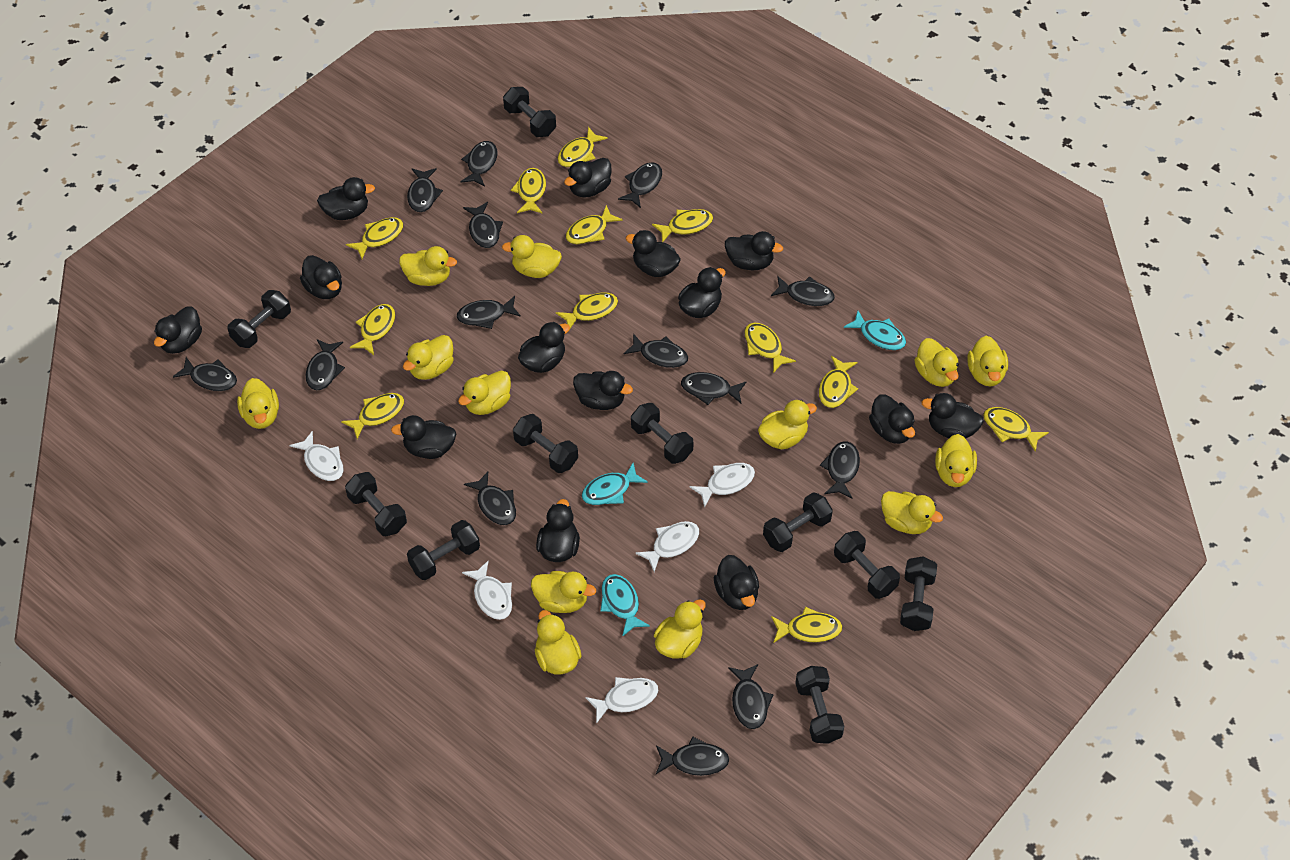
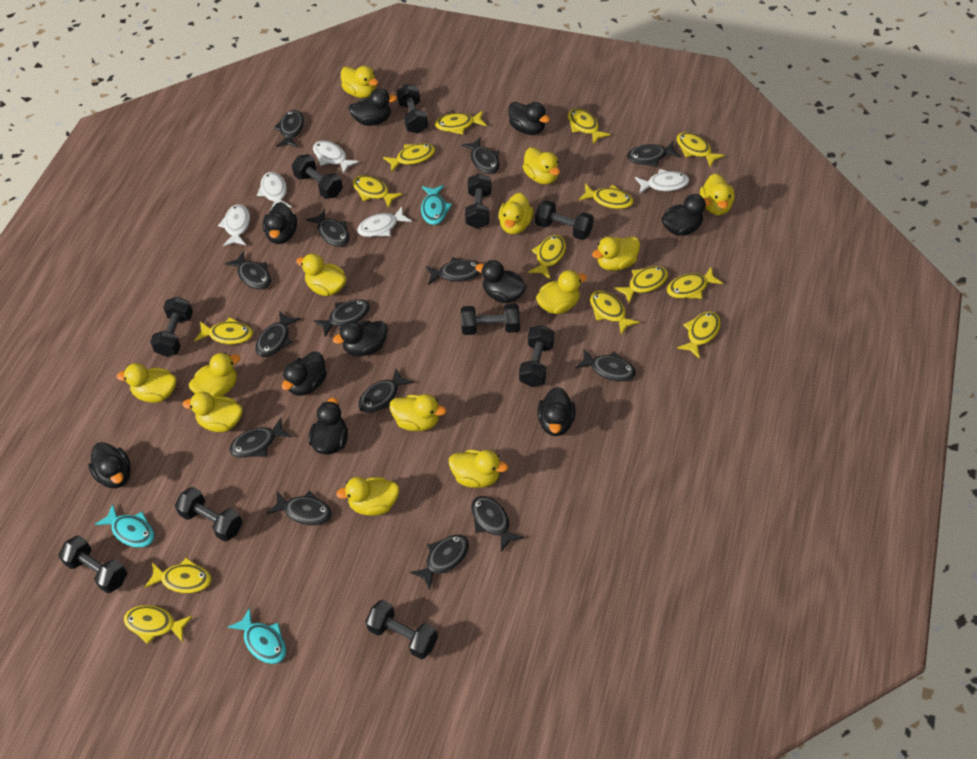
black duck: [154,306,202,354] [300,255,342,299] [317,177,375,220] [391,415,456,459] [518,322,570,373] [536,499,580,562] [564,158,612,198] [573,371,633,410] [626,230,681,277] [678,267,726,318] [714,555,759,610] [725,231,783,270] [869,394,915,444] [922,393,984,439] = 14 -> [88,442,131,488] [263,202,297,244] [282,351,327,396] [308,398,348,454] [333,321,388,356] [348,88,397,126] [475,260,527,303] [508,102,550,135] [537,387,576,436] [661,194,711,236] = 10
yellow fish: [341,393,404,439] [346,217,403,259] [350,304,395,355] [511,168,546,214] [556,293,618,329] [558,127,608,167] [566,205,623,244] [652,209,713,242] [744,323,796,373] [771,607,843,643] [819,356,858,408] [983,407,1049,452] = 12 -> [124,605,193,645] [144,558,212,593] [194,317,253,344] [353,175,403,208] [383,143,435,172] [435,110,487,134] [528,235,566,279] [568,108,611,144] [579,184,634,209] [590,291,640,335] [614,266,668,303] [667,267,723,299] [676,132,725,167] [677,311,721,359] = 14

